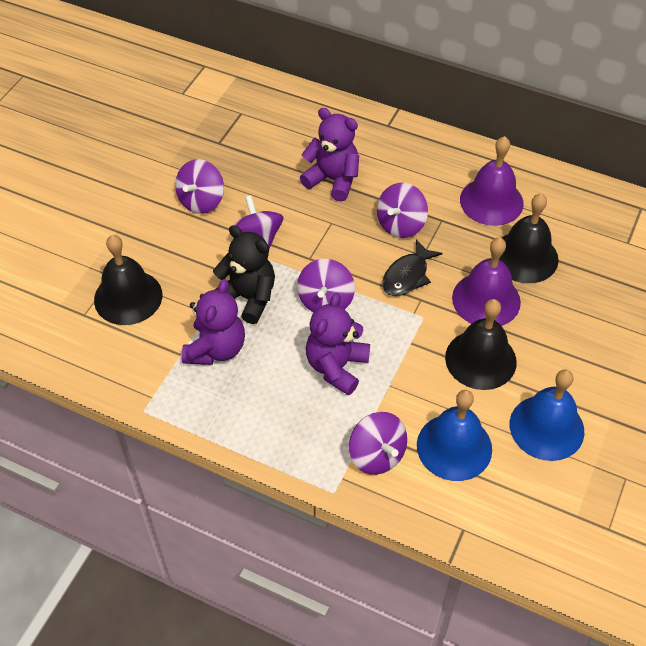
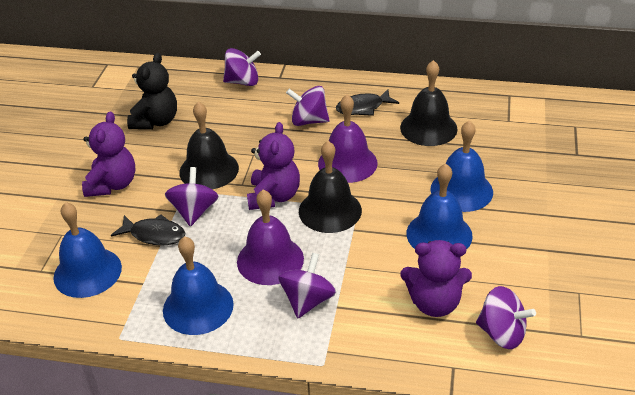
black fish: [382,239,443,296] = 1 -> [111,214,185,246] [336,89,399,116] = 2
blue bell: [417,390,492,481] [510,370,584,461] = 2 -> [54,202,122,298] [163,236,234,335] [406,163,473,250] [430,120,493,212] = 4

